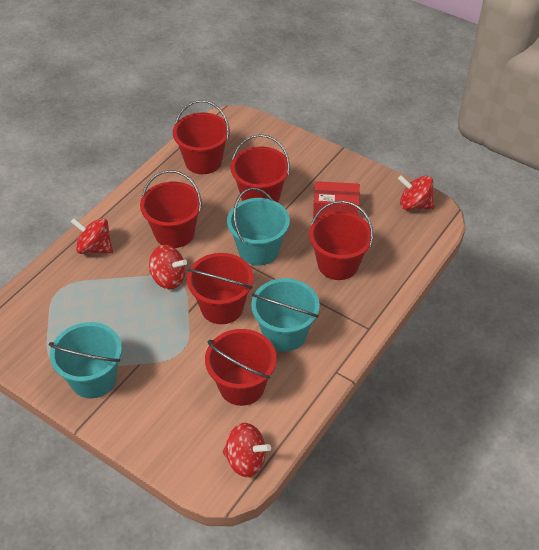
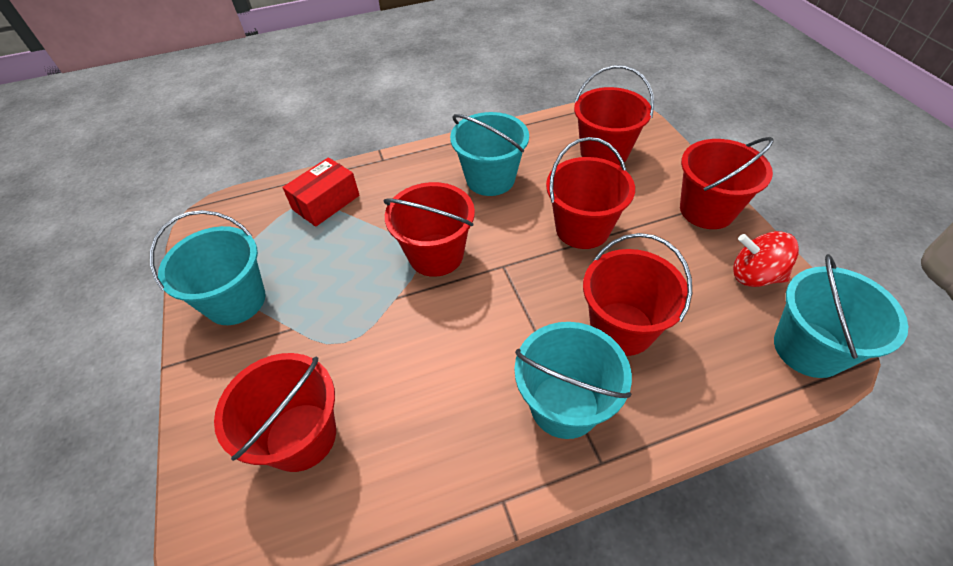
red spinning top: [71,218,113,254] [149,245,187,289] [223,423,271,477] [398,175,434,210] = 4 -> [733,231,799,287] = 1
turquoise bucket: [49,322,122,399] [227,188,290,266] [251,278,320,352] = 3 -> [150,210,265,325] [450,112,529,196] [514,322,632,439] [774,254,908,378] = 4

